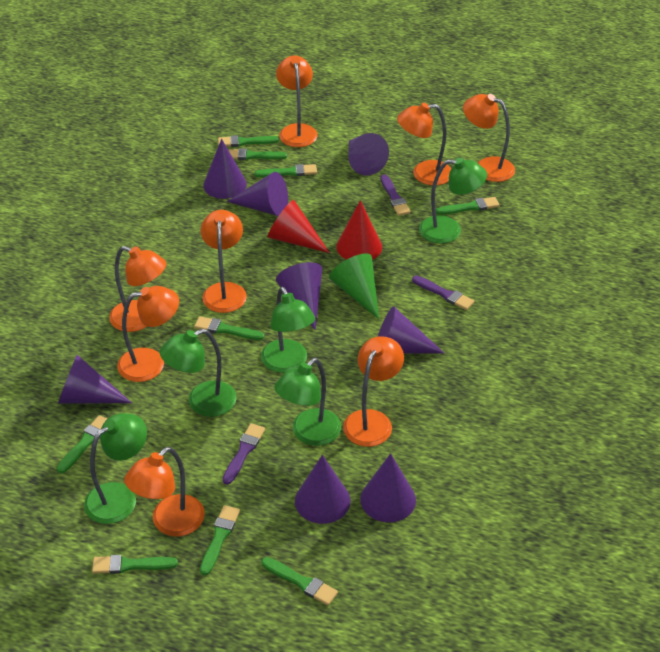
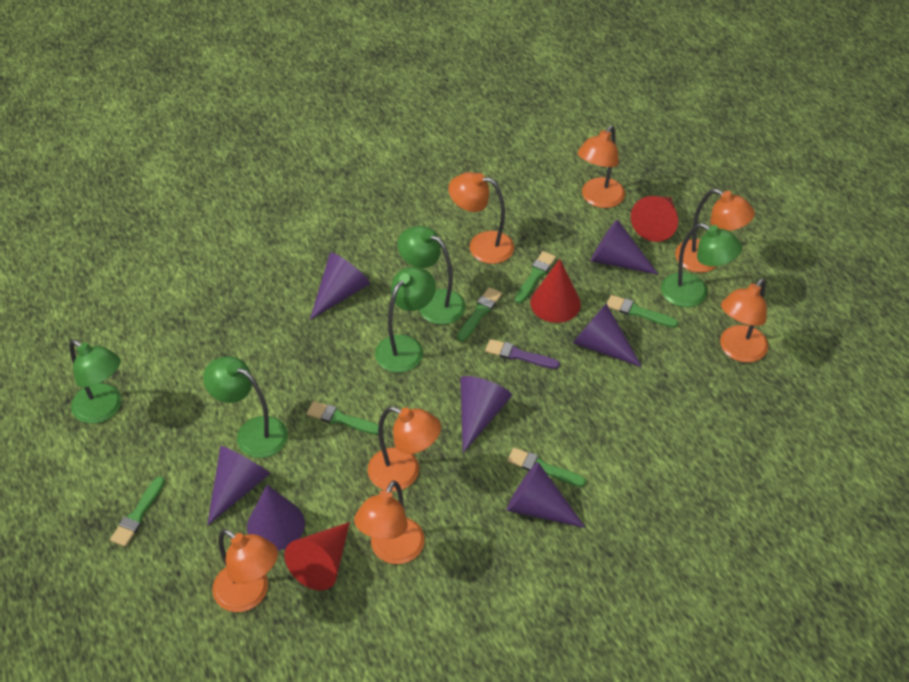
green brush: [57,415,107,473] [92,555,178,574] [194,316,264,340] [200,505,240,575] [218,135,279,147] [228,148,287,160] [254,164,317,177] [261,557,338,605] [436,197,500,215] = 9 -> [110,476,165,547] [306,401,379,435] [457,287,502,341] [507,448,586,487] [515,251,556,303] [607,295,678,328] = 6
green cone: [329,253,379,319] = 1 -> none = 0
orange lamp: [109,246,167,332] [117,286,179,382] [124,447,205,537] [201,210,247,313] [276,56,318,147] [343,336,404,447] [397,103,451,186] [463,94,515,182] = 8 -> [212,529,278,612] [354,480,425,564] [368,407,441,491] [448,172,514,264] [578,126,625,208] [675,189,755,273] [720,278,768,363] = 7
purple brush: [222,423,265,485] [380,174,411,216] [412,275,474,310] = 3 -> [485,339,560,369] = 1
purple cone: [58,355,132,404] [203,139,247,199] [227,172,288,216] [276,262,322,330] [295,455,350,524] [348,133,389,175] [360,453,416,522] [378,306,444,353] = 8 -> [207,446,271,526] [247,485,305,550] [310,253,370,320] [460,376,512,453] [507,462,586,528] [573,303,642,367] [591,219,659,275] = 7
red cone: [268,200,330,253] [336,200,382,260] = 2 -> [284,522,350,591] [530,259,581,323] [631,196,678,242] = 3

